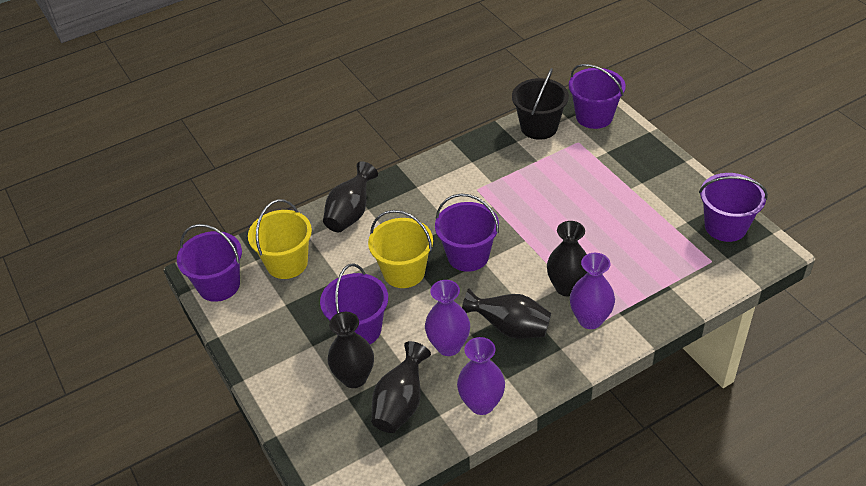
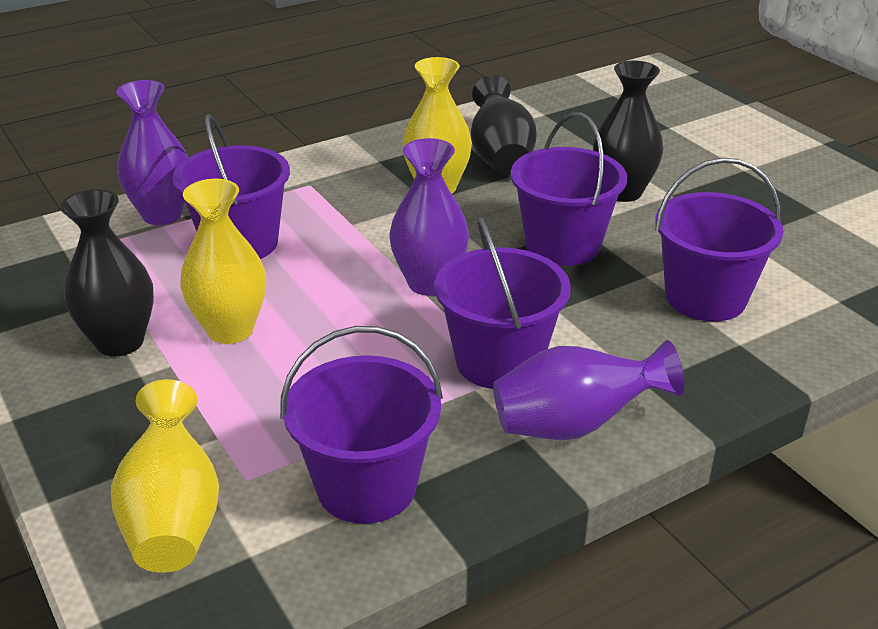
black bucket: [512,68,569,140] = 1 -> none = 0
black vase: [323,161,378,232] [327,312,374,388] [371,341,431,433] [462,288,551,339] [547,221,587,296] = 5 -> [60,189,154,357] [471,75,537,175] [593,61,663,202] = 3
yellow bucket: [248,199,312,279] [368,210,433,288] = 2 -> none = 0
yellow vase: none = 0 -> [111,379,219,573] [180,179,266,344] [403,57,472,194] = 3

